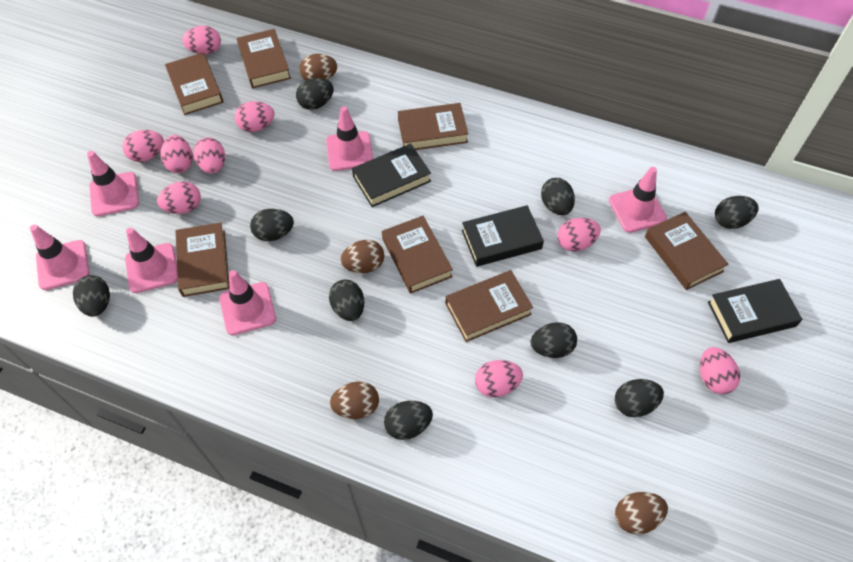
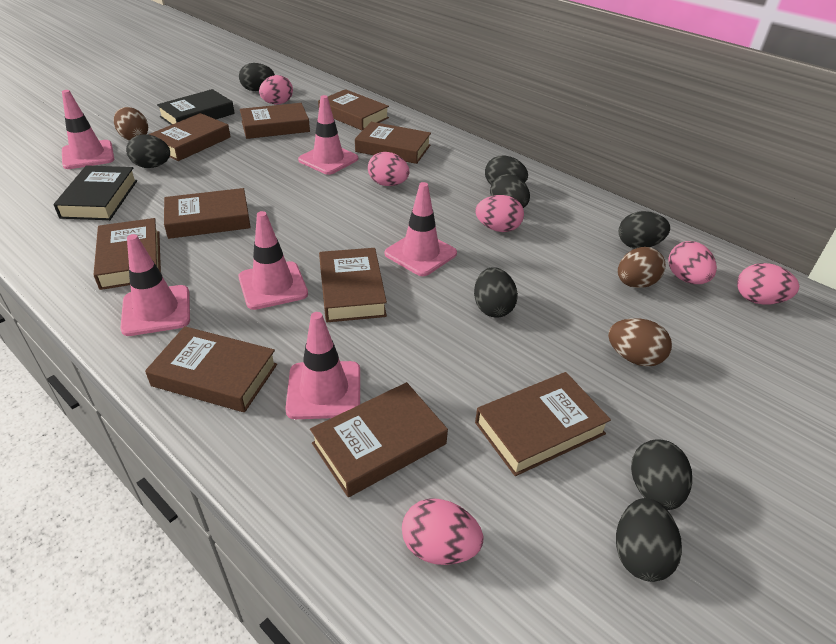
black book: [352,144,431,207] [462,205,544,267] [708,279,802,343] = 3 -> [53,165,137,220] [157,89,235,125] = 2
black egg: [73,275,110,317] [250,209,294,241] [296,78,334,110] [329,280,364,321] [384,401,433,440] [531,322,577,358] [541,178,575,215] [615,379,664,417] [715,196,758,229] = 9 -> [126,135,170,168] [239,63,275,91] [474,267,518,318] [485,155,528,185] [490,174,530,208] [616,498,682,582] [619,211,670,249] [631,440,692,510] = 8
brown book: [165,53,224,115] [175,222,229,297] [237,29,291,88] [382,216,453,294] [398,103,468,150] [445,270,533,342] [645,212,729,290] = 7 -> [93,218,161,290] [145,326,277,412] [148,113,231,161] [164,188,251,239] [240,103,310,139] [310,382,448,497] [318,89,389,131] [319,248,387,322] [355,122,431,164] [475,372,611,476] = 10
brown egg: [299,54,337,81] [330,381,379,419] [340,240,384,273] [615,492,668,535] = 4 -> [114,107,148,140] [608,318,672,367] [618,247,666,288] = 3
pink egg: [122,130,164,162] [157,181,201,214] [160,135,193,173] [182,26,221,54] [193,137,225,173] [235,101,274,132] [475,360,523,397] [557,218,601,251] [700,347,740,394] = 9 -> [259,75,293,104] [368,152,409,186] [402,499,483,565] [475,195,524,232] [668,241,717,284] [737,263,799,305] = 6

